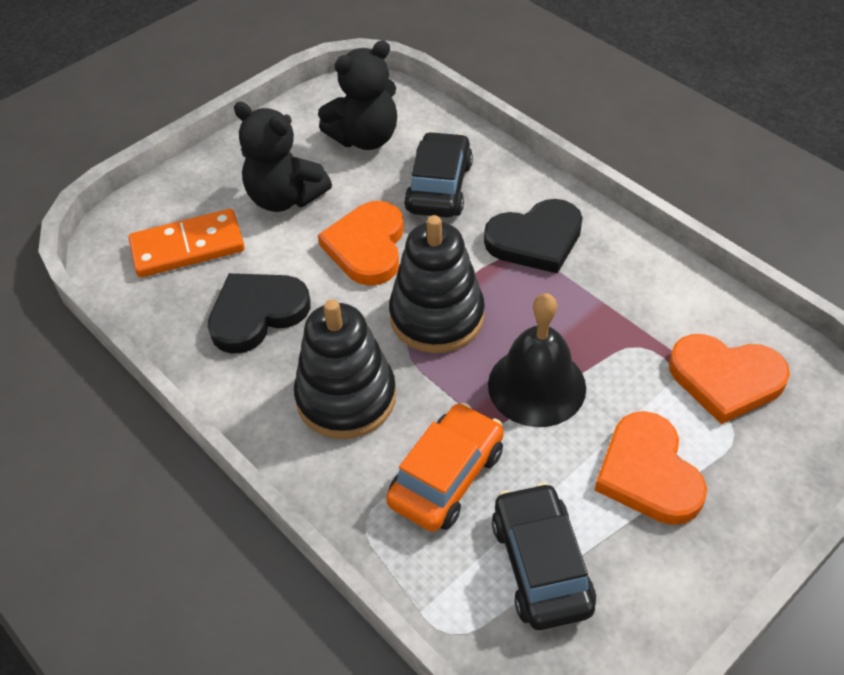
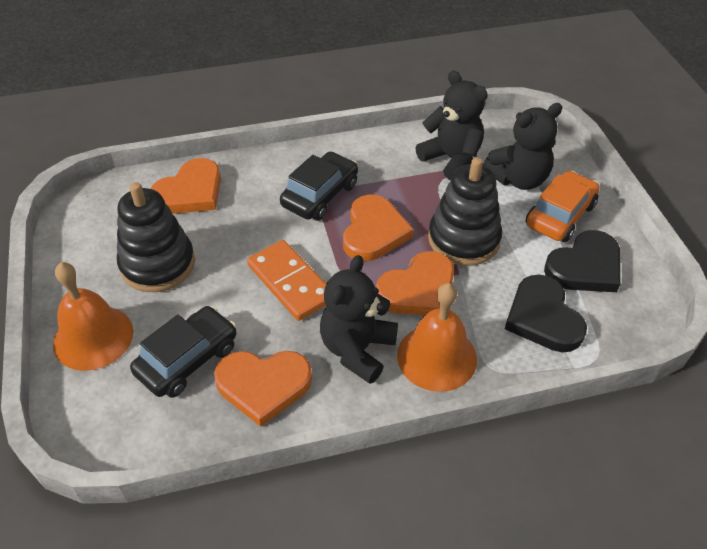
black bell: [488,293,586,427] = 1 -> none = 0
black teddy bear: [234,102,332,212] [318,40,397,150] = 2 -> [320,255,398,384] [416,71,488,180] [483,103,562,190] = 3
orange bell: none = 0 -> [53,262,133,371] [397,283,477,392] = 2
orange heart: [318,201,404,286] [595,411,707,525] [669,334,790,424] = 3 -> [150,158,221,214] [214,351,312,427] [343,195,414,261] [376,251,454,315] = 4

